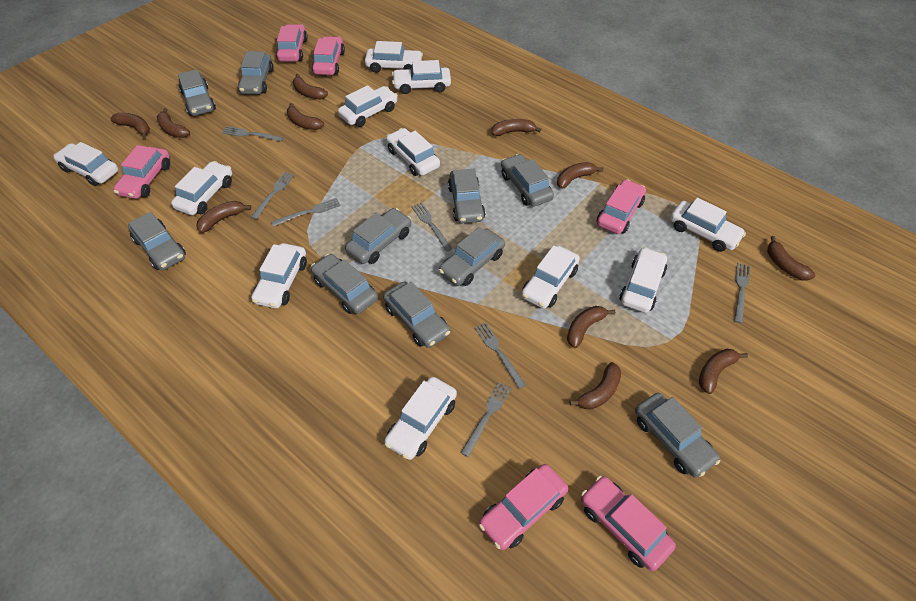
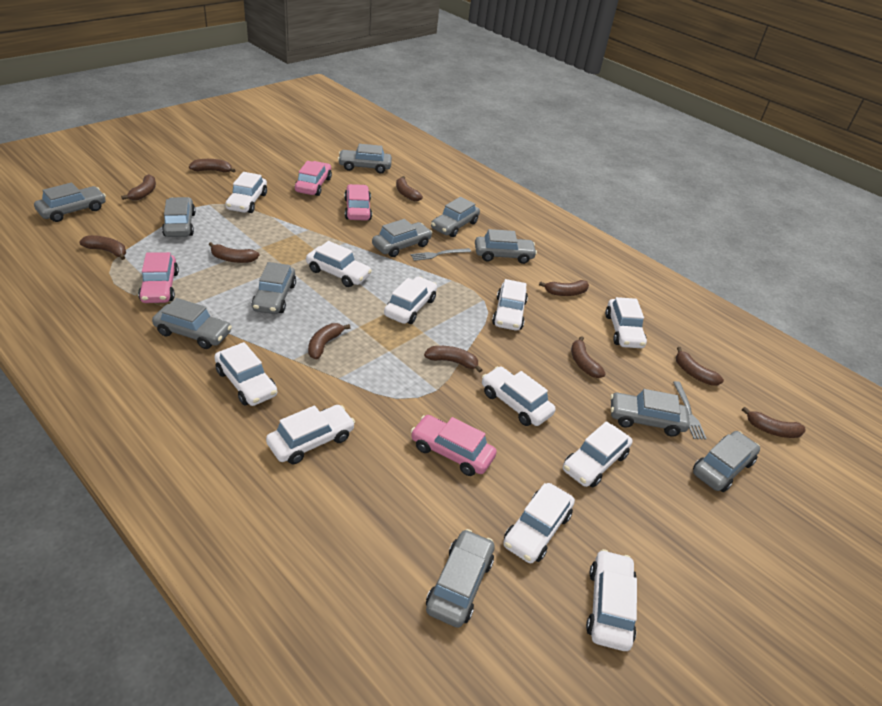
grey car: [128,212,186,270] [178,69,216,116] [238,51,274,94] [311,254,378,314] [345,208,412,264] [383,281,450,348] [439,227,505,286] [448,169,485,223] [501,154,554,207] [635,393,720,478] = 10 -> [34,183,106,222] [152,298,232,349] [162,197,196,237] [252,262,296,314] [338,144,392,173] [372,219,432,257] [426,529,494,628] [431,197,480,237] [475,229,537,264] [610,389,690,437] [693,431,760,492] = 11
grey fork: [222,126,284,142] [251,172,294,219] [271,198,341,227] [411,202,453,251] [461,382,511,457] [475,322,526,389] [734,263,750,323] = 7 -> [411,248,471,261] [673,381,707,440] = 2
pink car: [113,145,170,199] [276,24,308,62] [312,36,345,75] [479,464,568,550] [581,476,676,571] [597,179,646,234] = 6 -> [138,252,179,303] [295,161,332,196] [345,184,372,221] [411,415,497,476] = 4

